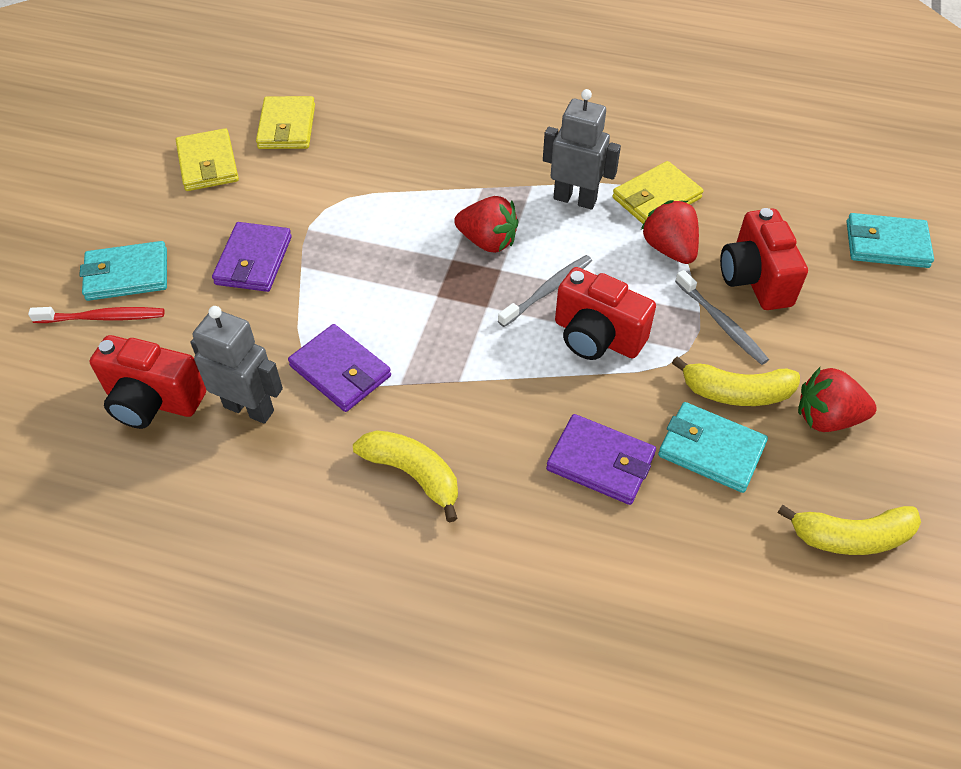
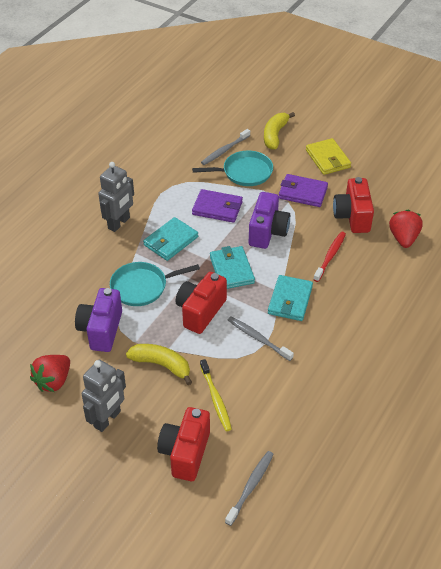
grey toothbrush: [498,255,592,327] [675,270,769,365] = 2 -> [201,129,250,165] [225,451,274,526] [228,317,294,361] = 3
purple camera: none = 0 -> [75,288,122,352] [249,192,290,249] = 2
purple wallet: [212,222,292,292] [288,324,391,412] [546,414,656,505] = 3 -> [192,189,243,223] [279,174,328,207] = 2
red strawberry: [454,196,518,253] [641,200,699,264] [798,367,877,432] = 3 -> [30,355,70,392] [389,210,423,248] = 2
turquoise pan: none = 0 -> [110,262,200,306] [192,150,273,186] = 2
yellow banana: [353,430,458,523] [672,356,800,406] [777,505,921,555] = 3 -> [126,344,192,385] [264,112,295,150] = 2
yellow toothbrush: none = 0 -> [200,359,232,431] = 1
yellow wallet: [176,128,239,191] [256,96,315,149] [612,161,704,224] = 3 -> [306,138,351,175] = 1

